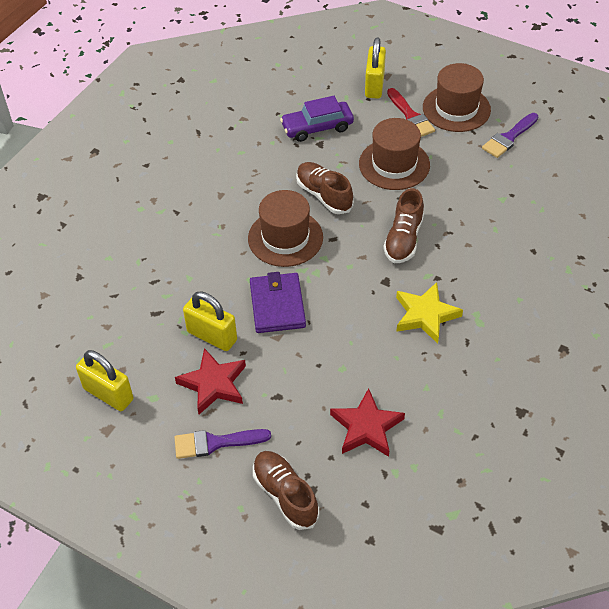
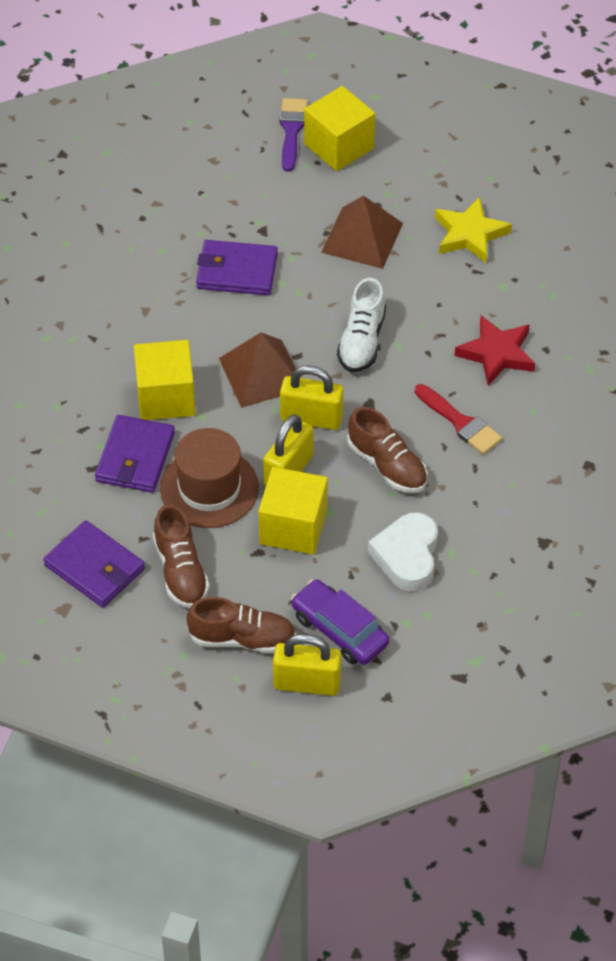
brown hat: [248,190,323,267] [359,118,430,190] [423,63,491,132] = 3 -> [160,428,259,528] = 1
brown pyramid: none = 0 -> [219,333,296,408] [321,196,403,269] = 2
purple brush: [174,429,271,459] [482,113,539,158] = 2 -> [280,98,308,172] = 1
purple wallet: [250,272,306,333] = 1 -> [43,520,145,607] [95,415,175,493] [196,240,278,295] = 3
red star: [175,348,246,414] [330,388,405,457] = 2 -> [455,315,535,386] = 1
white heart: none = 0 -> [368,512,438,592] = 1
white shoe: none = 0 -> [337,278,386,372] = 1
yellow cube: none = 0 -> [134,340,196,420] [258,467,328,555] [304,86,375,171] = 3

